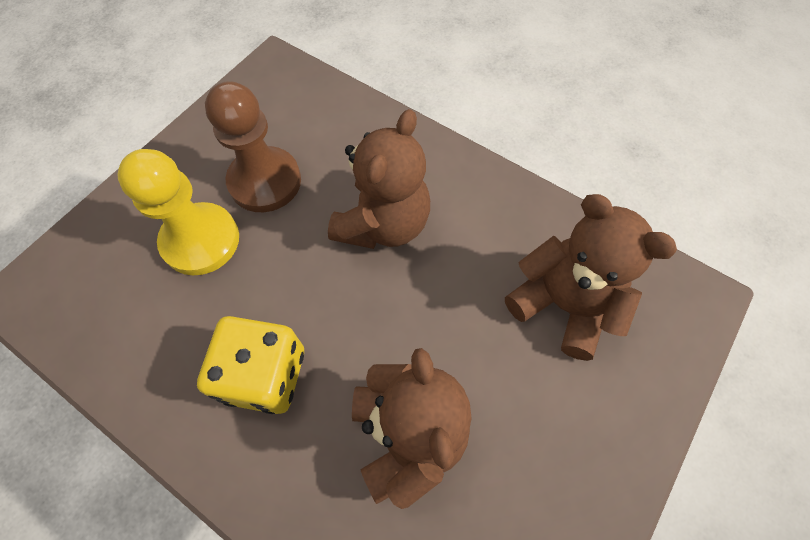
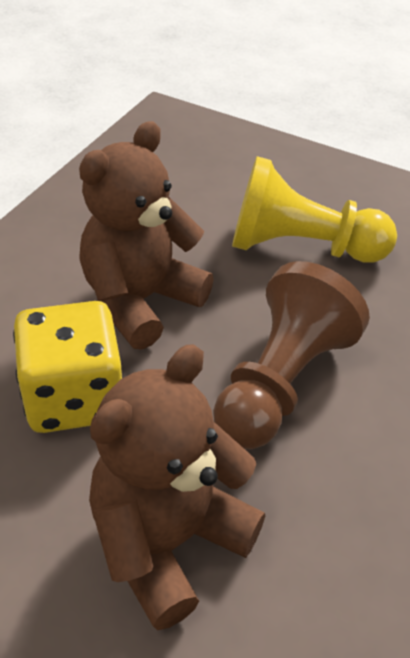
brown teddy bear: [328,109,430,249] [352,348,472,509] [505,194,677,361] = 3 -> [79,121,214,350] [89,344,265,630] = 2

